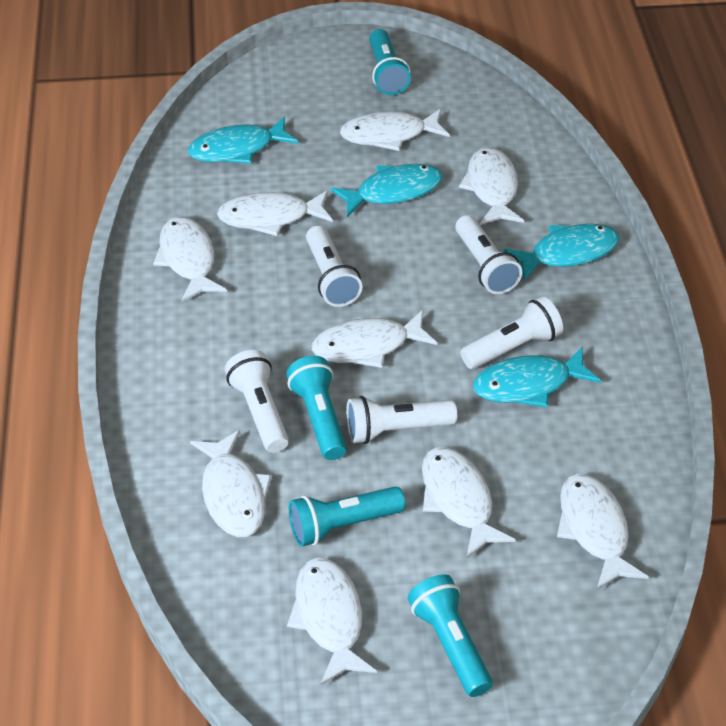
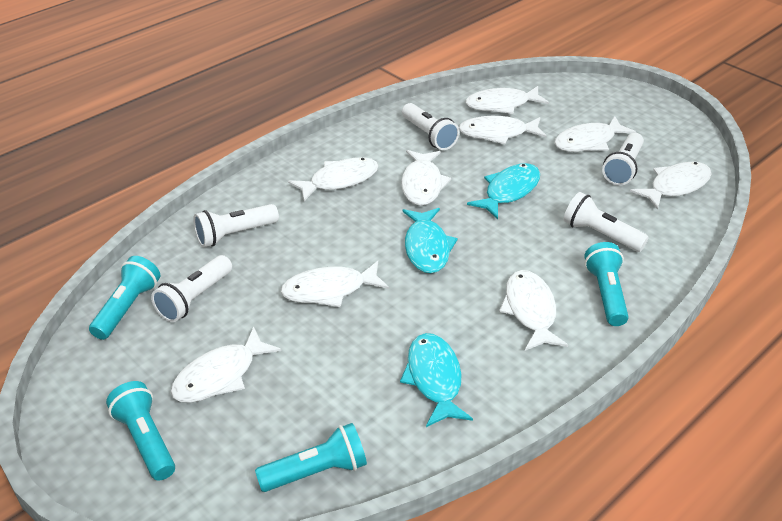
turquoise fish: [188,117,299,164] [331,164,443,217] [473,347,601,407] [504,224,620,280] = 4 -> [400,333,473,427] [402,208,458,273] [467,163,540,219] = 3

